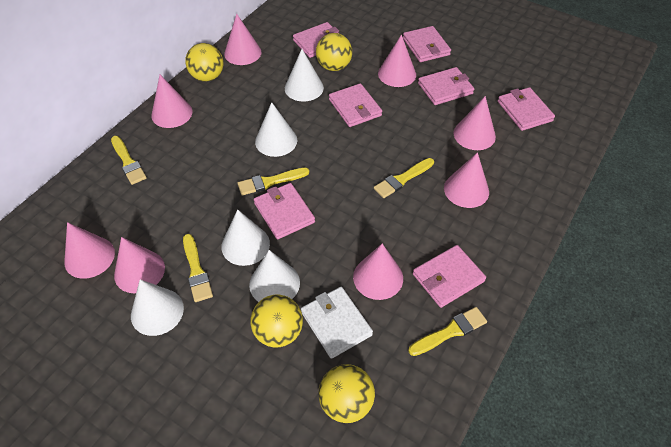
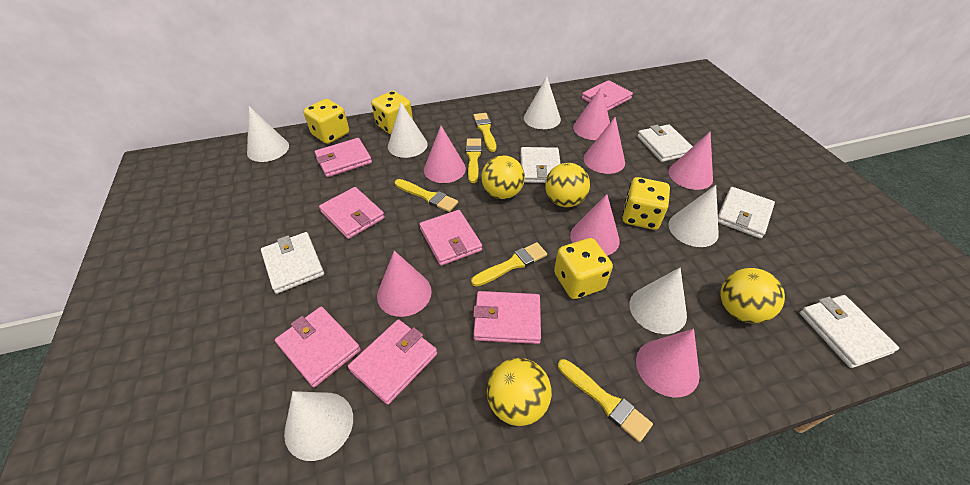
pink cone: [64,222,115,279] [114,237,165,293] [151,75,193,128] [224,14,262,65] [353,244,403,300] [378,35,416,87] [444,152,489,208] [454,96,496,150] = 8 -> [377,251,432,317] [424,126,466,183] [570,194,620,256] [573,86,610,140] [583,117,625,174] [636,329,700,397] [669,132,713,190] = 7
white cone: [131,279,184,336] [221,209,270,266] [249,250,300,302] [255,102,297,157] [285,49,324,102] = 5 -> [247,106,289,162] [284,391,353,461] [388,103,428,158] [524,76,561,129] [630,268,687,334] [668,185,719,247] = 6
white wallet: [301,287,373,359] = 1 -> [261,232,324,294] [520,147,561,183] [637,124,693,162] [718,187,775,239] [800,295,899,368] = 5
yellow dice: none = 0 -> [304,99,349,144] [371,91,413,134] [554,238,613,299] [622,177,670,230] = 4

